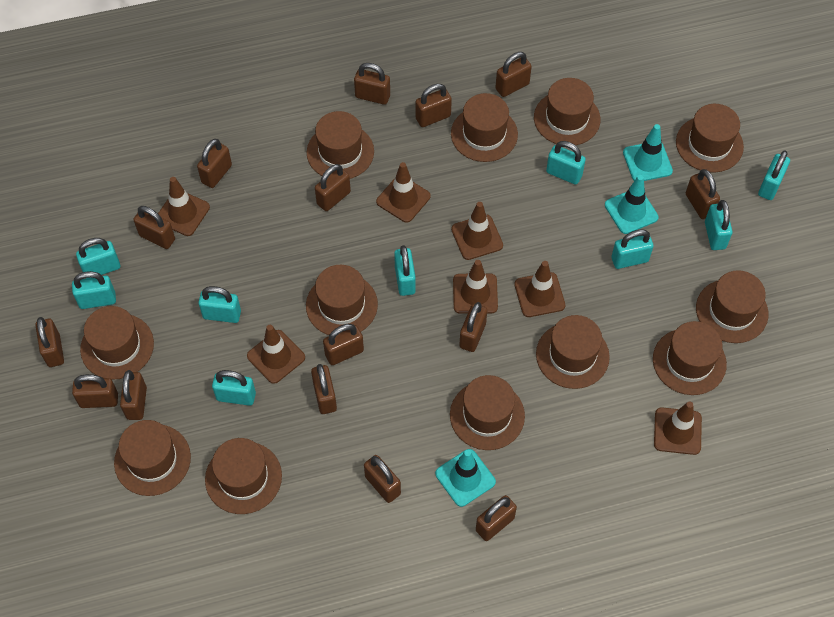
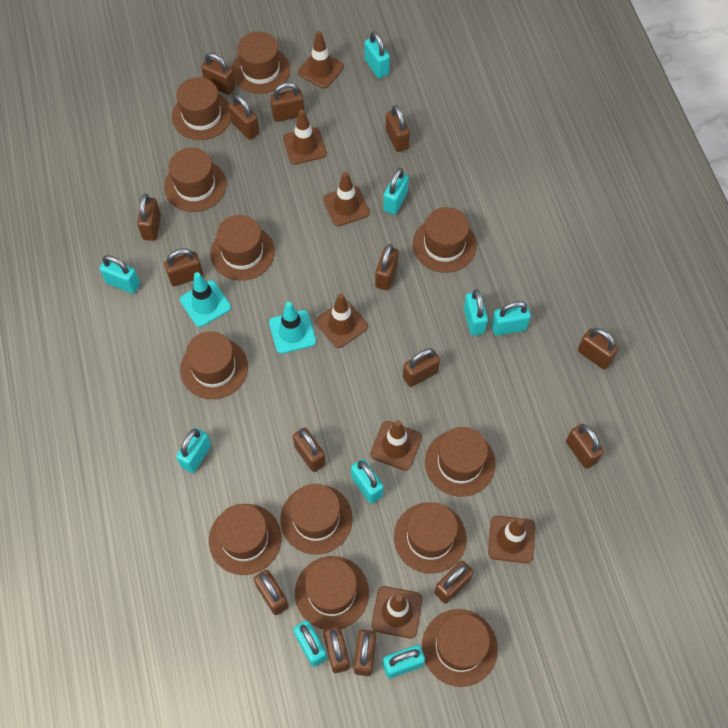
turquoise traffic cone: [435,449,496,507] [605,175,659,234] [623,124,673,181] = 3 -> [180,272,231,327] [269,302,316,354] = 2

